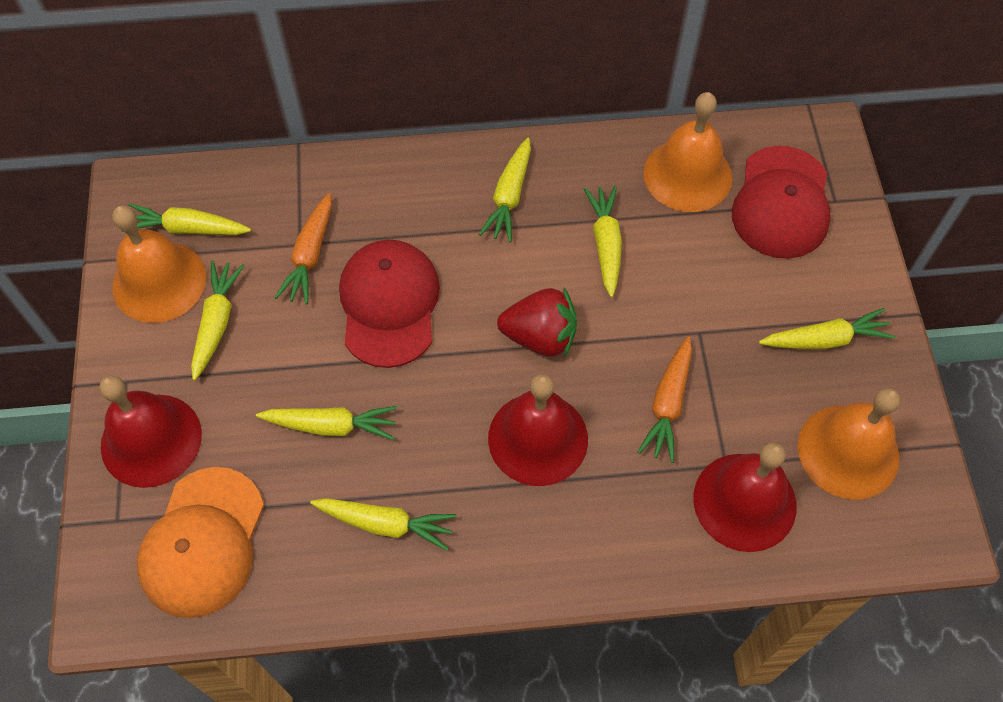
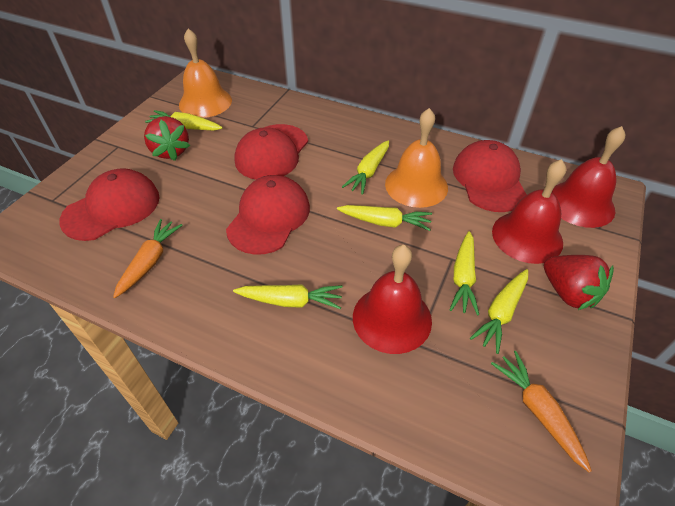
orange bell: [112,205,206,323] [643,92,732,212] [798,388,900,499] = 3 -> [179,28,232,118] [385,108,448,208] = 2
orange cap: [137,467,264,618] = 1 -> none = 0
red cap: [339,240,440,368] [732,146,831,259] = 2 -> [59,168,160,241] [226,175,310,255] [234,124,308,180] [453,140,527,212] = 4
red strawberry: [497,288,577,358] = 1 -> [144,116,190,161] [544,255,614,310] = 2
yellow carrot: [121,203,251,235] [191,261,245,381] [256,406,397,440] [310,498,456,551] [479,138,531,242] [584,186,622,297] [759,308,896,349] = 7 -> [145,110,223,131] [233,284,342,309] [337,205,432,231] [342,140,389,195] [450,231,479,316] [470,269,528,354] = 6

